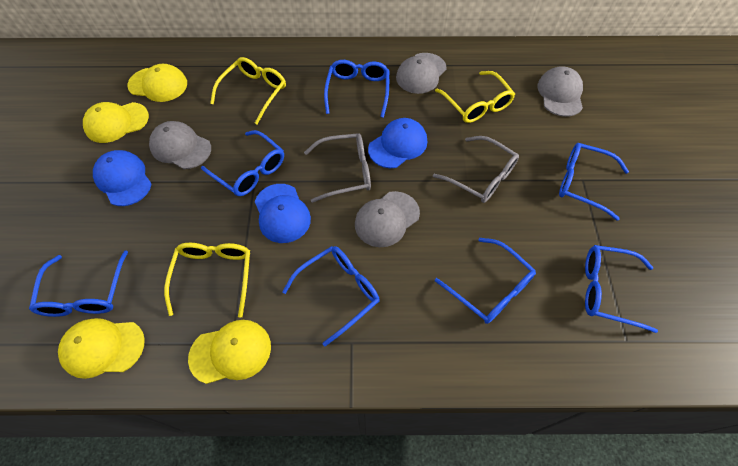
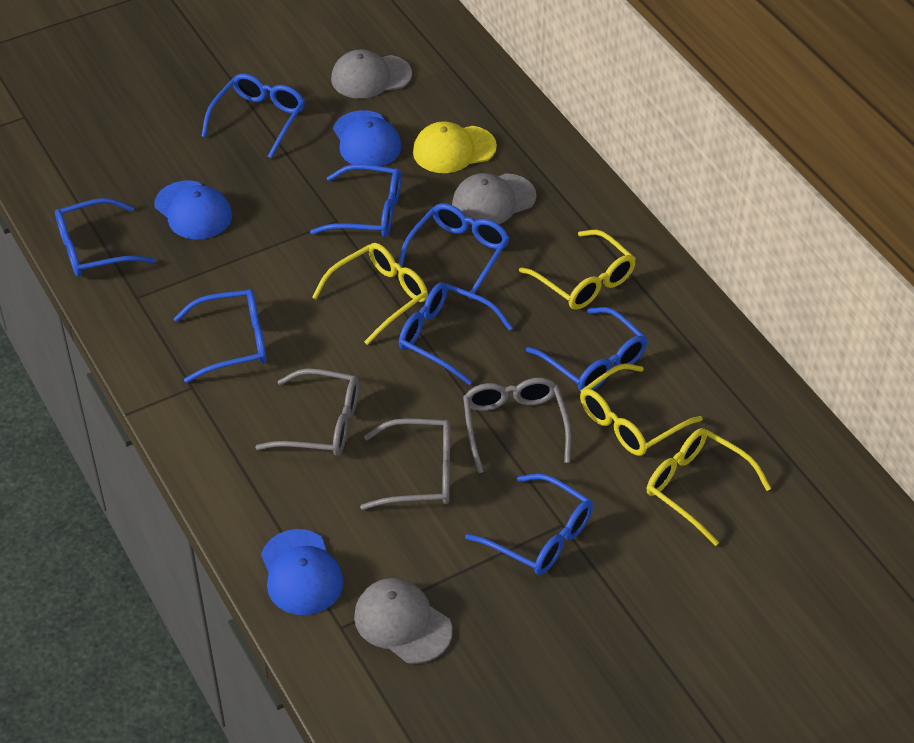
blue glasses: [29,250,128,317] [201,130,284,196] [282,246,380,346] [324,60,389,118] [435,238,536,324] [559,143,629,221] [585,245,658,333] = 7 -> [55,198,155,277] [173,289,266,383] [201,73,305,159] [310,164,401,237] [398,203,510,299] [399,282,513,385] [465,473,593,575] [526,307,648,390] = 8
grey cap: [149,121,211,169] [355,191,420,247] [396,53,447,94] [537,66,583,117] = 4 -> [331,49,412,99] [354,578,452,664] [452,173,536,225] = 3
grey glasses: [304,133,371,203] [433,136,519,203] = 2 -> [255,368,359,456] [360,418,450,510] [463,378,571,474] = 3
yellow cap: [58,318,145,379] [83,102,149,143] [128,64,187,102] [188,320,271,384] = 4 -> [413,121,497,173] = 1
yellow glasses: [164,243,250,318] [210,57,286,125] [435,71,515,123] = 3 -> [312,243,428,345] [519,230,636,310] [580,363,703,456] [647,428,771,546] = 4

